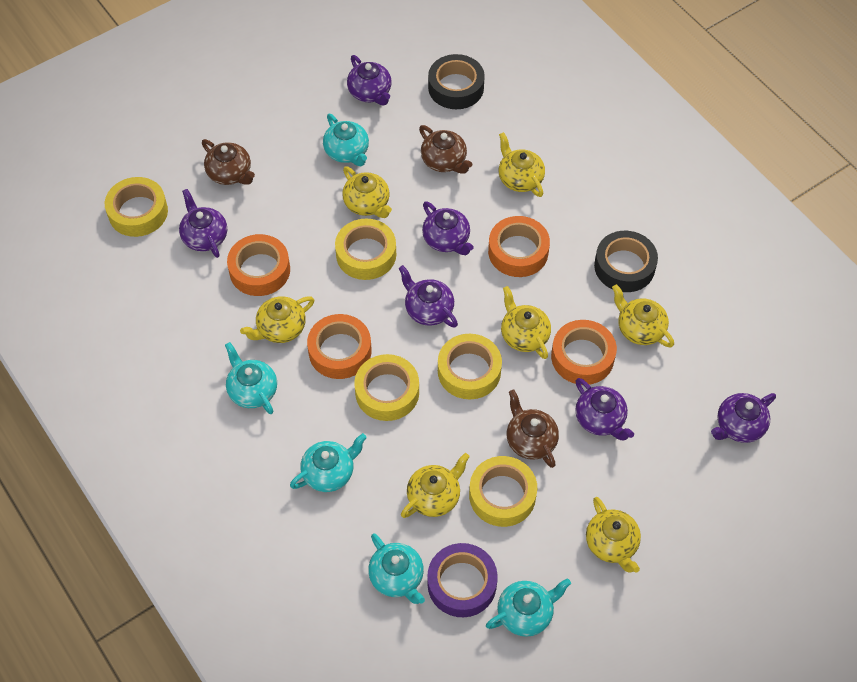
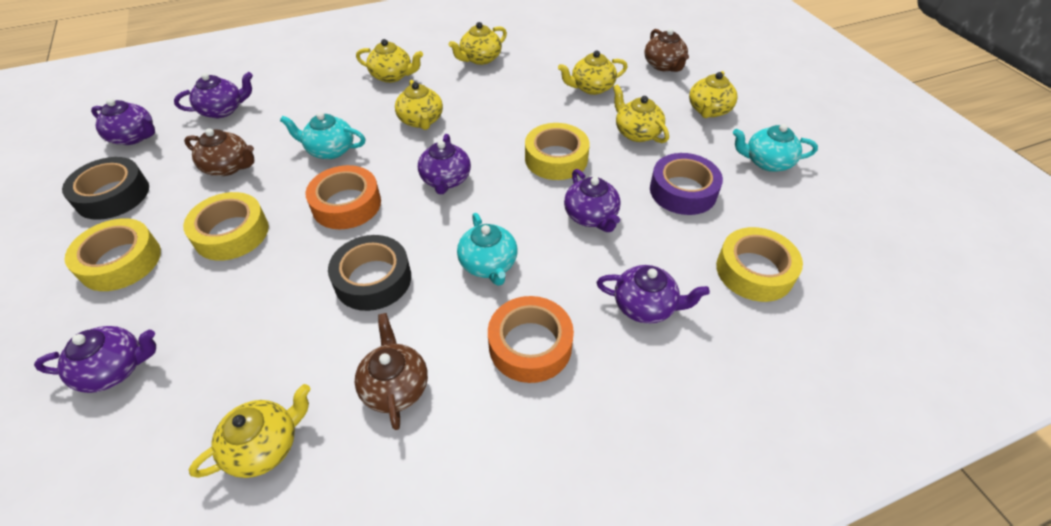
orange tape: [227,234,290,296] [307,314,372,379] [488,216,550,277] [551,320,617,385] = 4 -> [305,165,381,229] [488,296,574,383] = 2
turquoise teapot: [225,342,277,414] [290,433,367,492] [323,114,369,166] [368,533,425,604] [486,578,571,637] = 5 -> [280,112,365,159] [457,213,518,286] [733,124,818,172] = 3
yellow tape: [105,177,168,237] [335,219,396,280] [354,354,419,421] [438,334,502,399] [469,456,537,527] = 5 -> [65,218,161,291] [183,192,269,261] [525,123,590,180] [716,227,803,302] = 4

